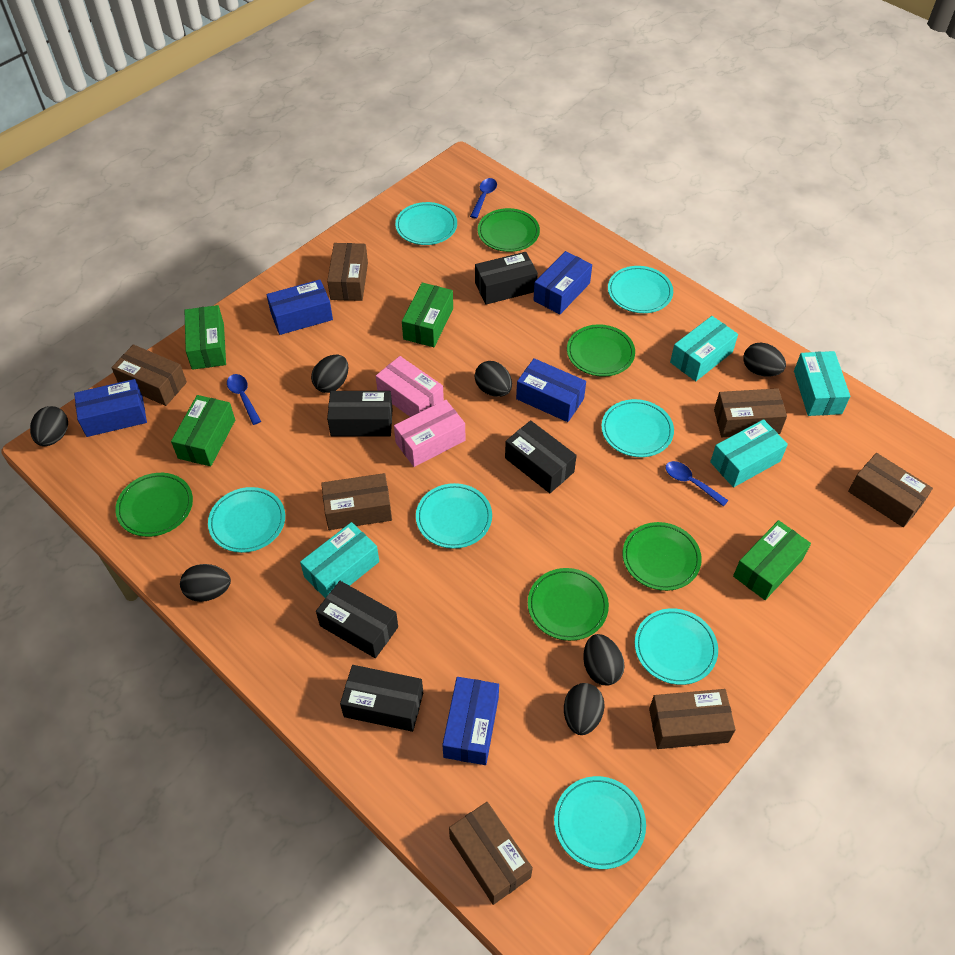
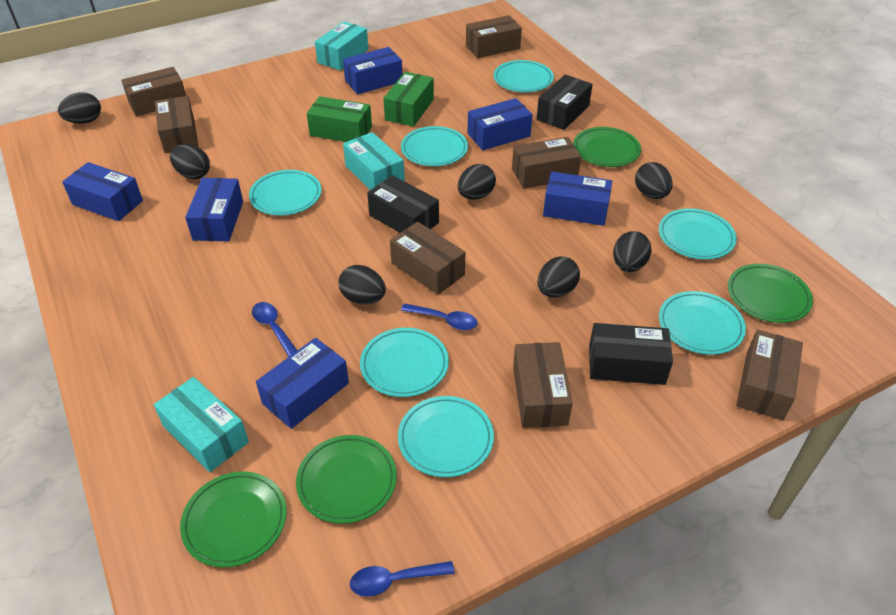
black box: [316,581,398,658] [327,391,393,436] [340,665,423,732] [475,252,538,305] [505,420,577,493] = 5 -> [367,175,439,233] [537,75,593,130] [589,323,673,385] = 3
blue box: [74,379,147,437] [266,280,333,335] [442,677,499,765] [516,358,586,422] [533,251,592,314] = 5 -> [62,162,143,221] [185,178,243,242] [256,338,349,429] [343,47,403,94] [468,98,533,150] [543,172,612,226] = 6
green box: [171,395,235,466] [184,305,226,370] [402,283,453,347] [733,520,811,600] = 4 -> [307,96,372,142] [383,72,434,127] = 2
green plate: [115,473,193,537] [478,208,540,252] [528,568,609,641] [567,324,635,377] [623,522,702,591] = 5 -> [180,472,287,567] [296,435,397,524] [573,127,641,167] [728,264,813,323] = 4
pink box: [376,356,444,417] [394,400,465,467] = 2 -> none = 0
turquoise box: [300,522,379,598] [670,316,738,381] [710,419,788,487] [794,351,850,416] = 4 -> [154,377,249,472] [315,21,369,70] [343,132,405,190] = 3

